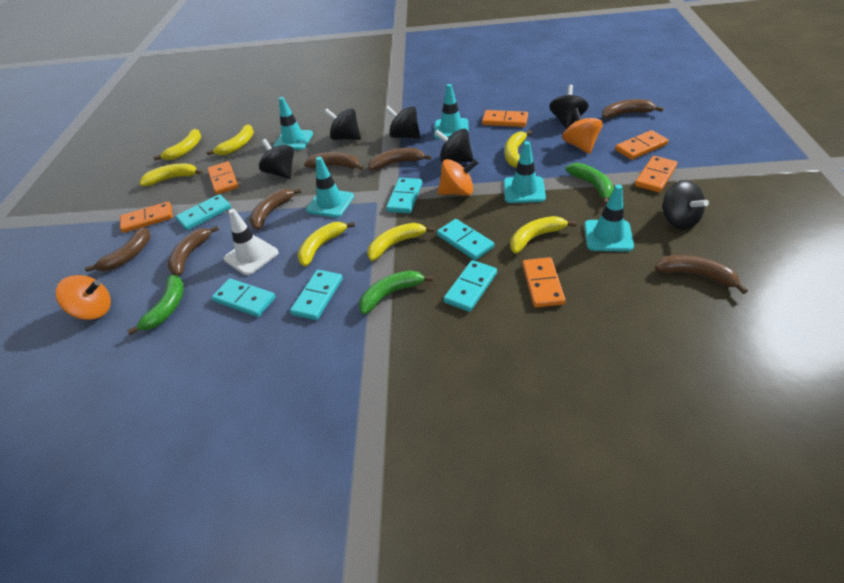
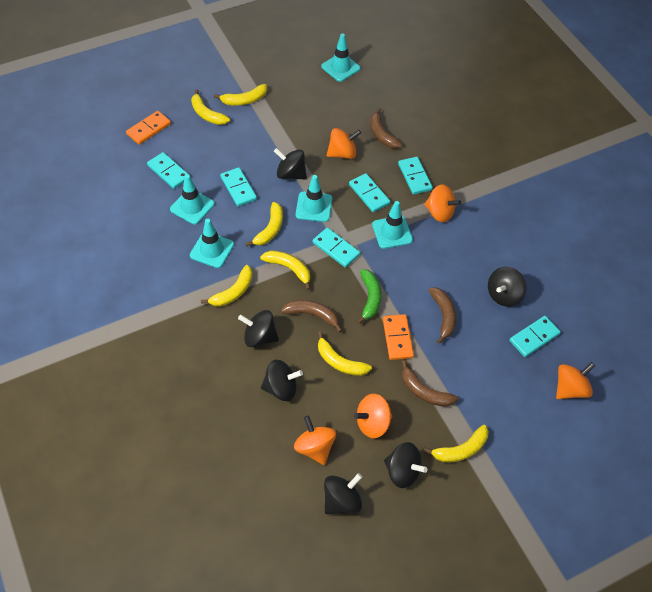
brown banana: [85,227,150,272] [168,226,219,276] [249,189,301,230] [304,152,363,170] [368,148,431,170] [602,99,664,119] [655,255,748,294] = 7 -> [281,300,342,333] [370,107,402,149] [402,360,458,407] [429,288,456,344] = 4
green banana: [127,275,184,335] [359,270,434,314] [565,163,614,205] = 3 -> [357,269,381,324] = 1
orange domino: [120,202,173,233] [207,161,239,194] [482,110,528,127] [522,257,566,307] [615,130,669,160] [635,156,677,193] = 6 -> [126,111,171,145] [383,314,414,360] = 2
orange spinning top: [56,275,111,320] [438,159,478,196] [562,108,603,154] = 3 -> [294,415,336,465] [327,128,361,159] [354,394,392,438] [424,184,461,222] [556,362,596,399] = 5
white traffic cone: [224,209,279,275] = 1 -> none = 0

